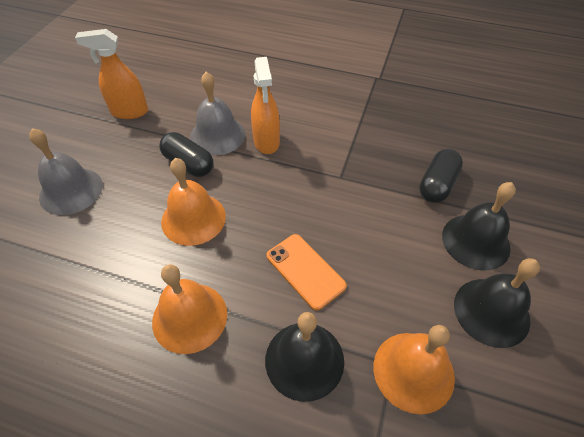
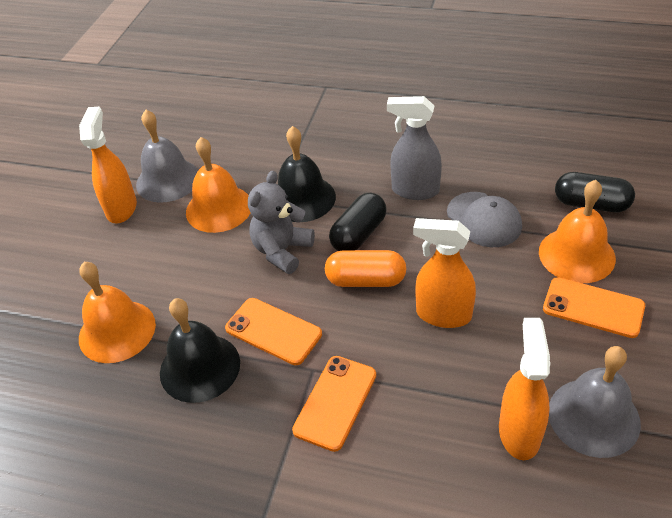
black bell: [265,312,344,402] [442,182,516,271] [454,258,540,348] = 3 -> [160,298,240,403] [278,126,336,222] = 2
grey cap: none = 0 -> [447,192,522,247] = 1
grey spray bottle: none = 0 -> [387,96,442,200] = 1
grey teddy bear: none = 0 -> [248,171,315,274] = 1
orange capsule: none = 0 -> [325,250,407,287] = 1
orange phone: [267,234,347,310] = 1 -> [225,298,322,365] [292,356,376,452] [543,277,645,338] = 3
orange spray bottle: [75,29,148,119] [251,57,280,154] = 2 -> [79,107,137,223] [413,218,476,328] [499,318,550,460] = 3

